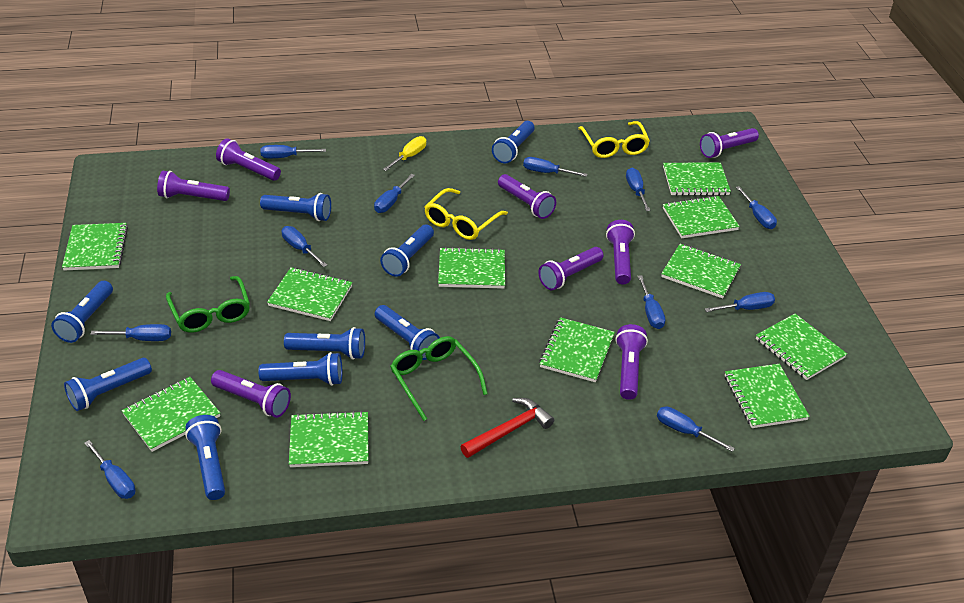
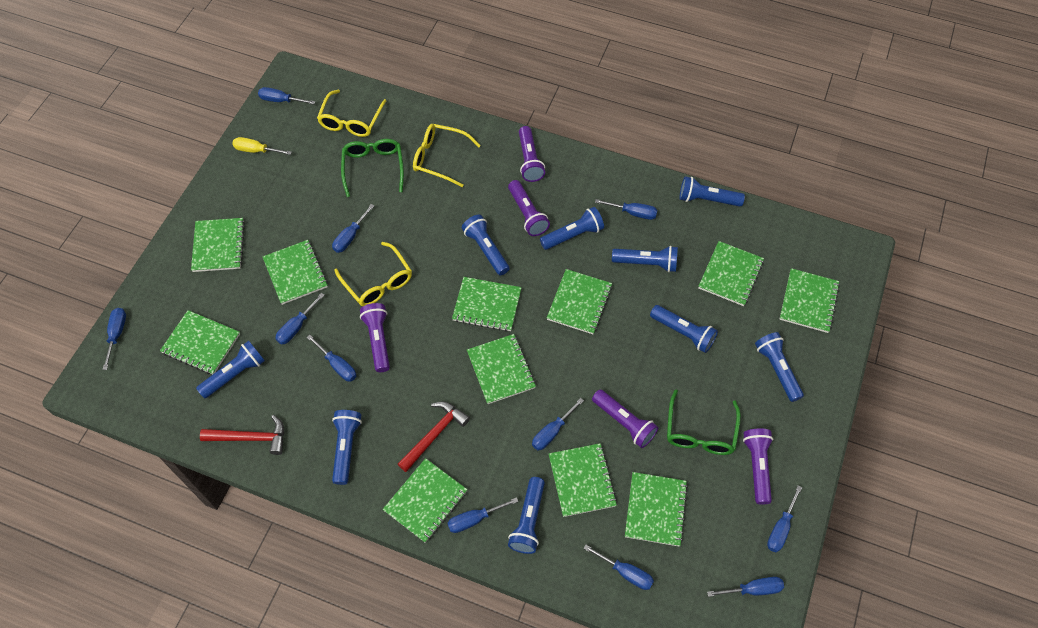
purple flashlight: [157,171,230,201] [211,370,291,418] [216,138,281,181] [498,174,556,219] [538,247,604,290] [606,220,635,284] [615,324,648,400] [700,128,759,158] = 8 -> [360,303,390,372] [508,180,550,236] [519,126,545,182] [592,390,658,448] [743,428,773,504] = 5
red hammer: [460,398,554,458] = 1 -> [200,415,284,455] [398,402,470,472] = 2
yellow glasses: [424,188,508,240] [578,121,650,158] = 2 -> [317,90,386,137] [334,242,412,306] [413,124,481,187] = 3

